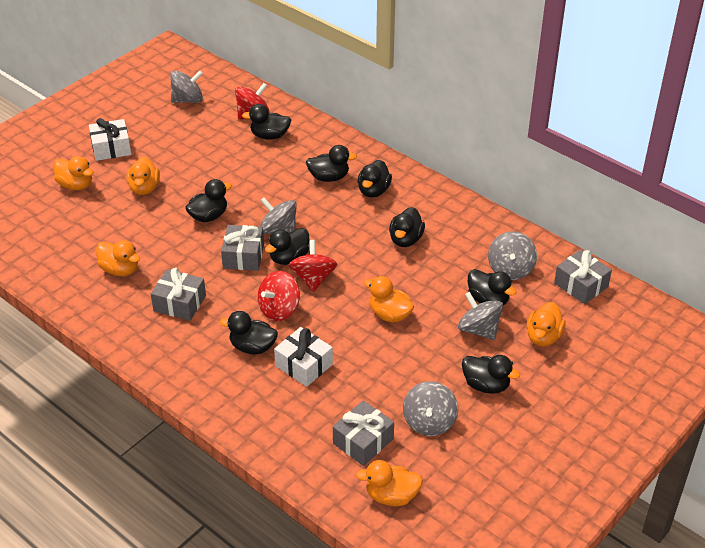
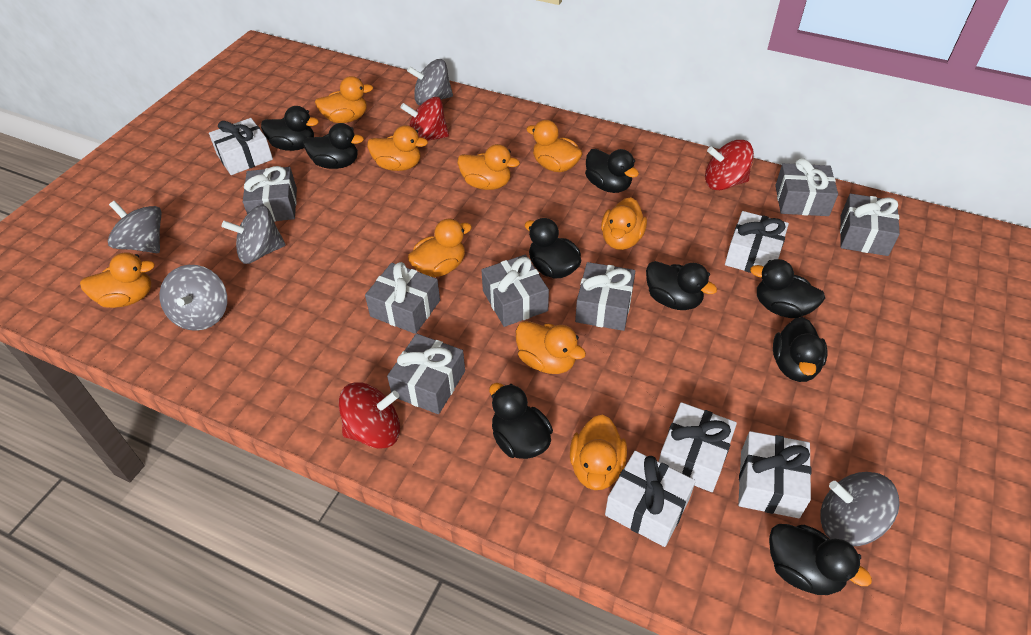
grey gift: [151,268,206,321] [221,225,264,271] [333,400,394,466] [554,249,612,304] = 4 -> [243,166,297,222] [365,262,440,334] [387,334,465,414] [481,255,549,327] [575,262,635,331] [775,158,838,216] [840,194,900,256] = 7
orange duck: [53,156,94,190] [96,240,140,276] [126,157,160,195] [356,460,423,506] [364,276,414,322] [526,302,566,346] = 6 -> [80,253,155,308] [315,76,373,123] [367,125,428,171] [408,219,472,277] [457,144,520,190] [516,321,586,374] [526,120,583,172] [570,415,627,490] [601,197,647,250] = 9
white gift: [89,118,131,161] [274,327,333,387] = 2 -> [209,118,273,175] [605,451,696,547] [659,402,737,492] [725,211,789,273] [738,431,811,518] = 5

